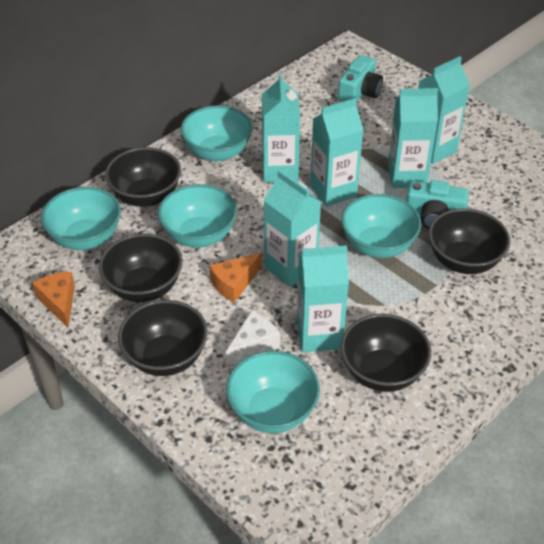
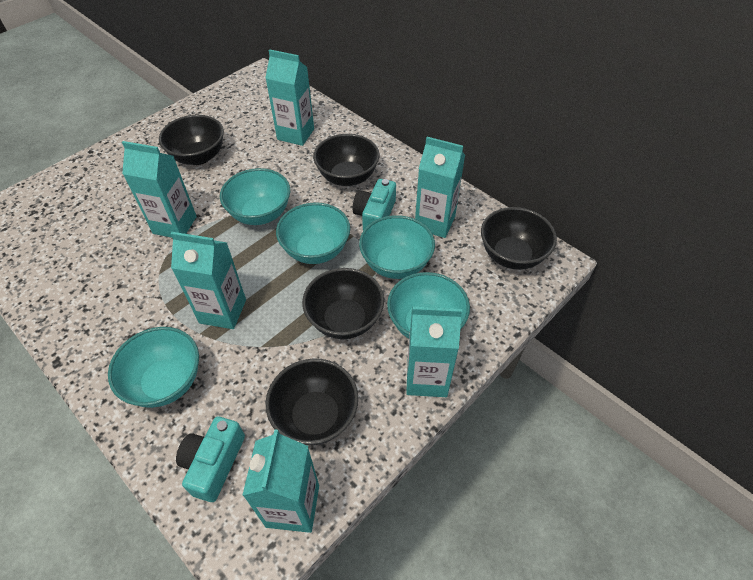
orange cheese: [32,272,75,327] [209,253,262,302] = 2 -> none = 0
white cheese: [226,311,280,366] = 1 -> none = 0

